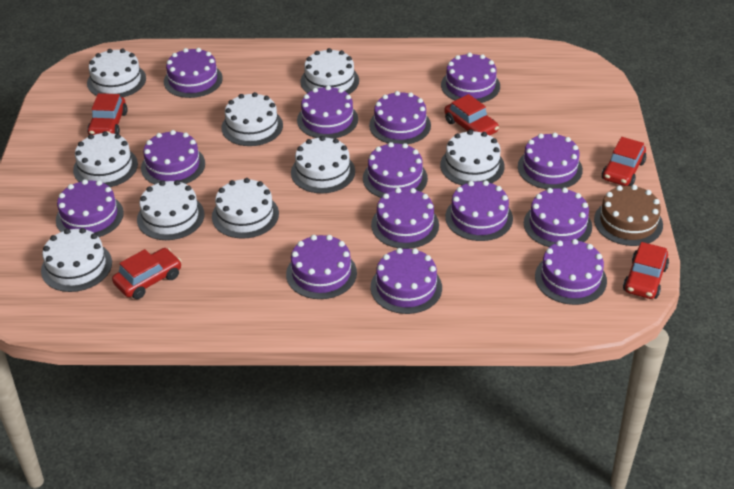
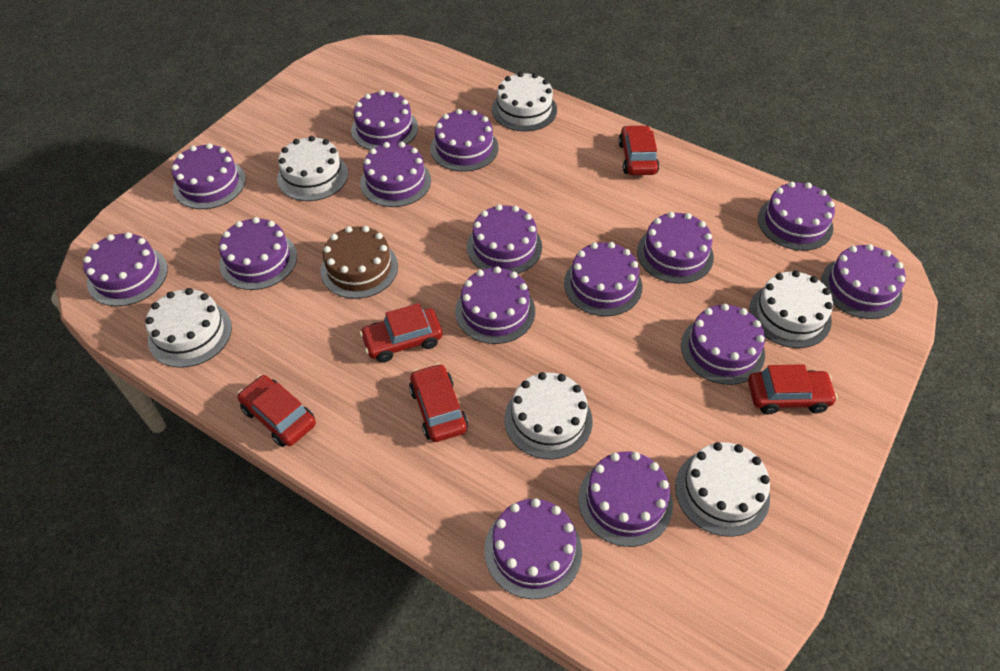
purple cake: [56,179,124,237] [141,130,205,185] [164,48,223,98] [286,235,357,299] [297,86,358,139] [363,142,428,198] [369,91,431,144] [371,188,439,249] [371,248,442,314] [441,52,500,103] [445,180,513,241] [518,133,583,189] [524,188,592,247] [535,239,607,305] = 14 -> [83,232,168,306] [172,143,246,209] [219,217,297,290] [351,90,418,150] [360,142,431,207] [430,109,499,172] [455,266,535,344] [467,204,542,274] [484,498,582,599] [564,242,642,316] [578,452,673,547] [637,212,714,284] [681,304,765,385] [758,182,835,251] [821,244,906,319] = 15
white cake: [41,228,112,292] [73,131,138,187] [87,49,146,97] [137,180,204,240] [212,178,279,239] [221,92,283,146] [291,136,355,193] [300,48,359,94] [440,130,505,185] = 9 -> [145,288,232,368] [277,136,348,201] [492,72,557,132] [504,372,593,459] [675,442,770,537] [749,270,833,348] = 6

